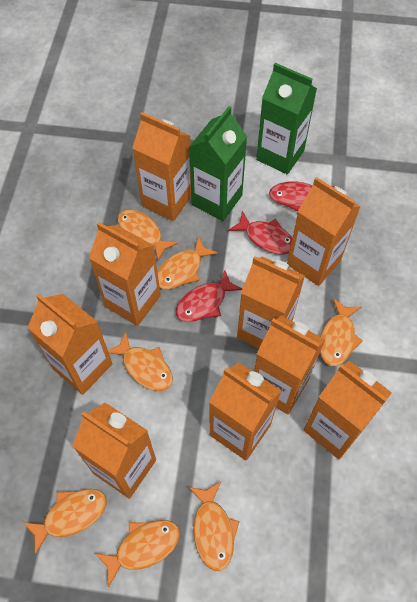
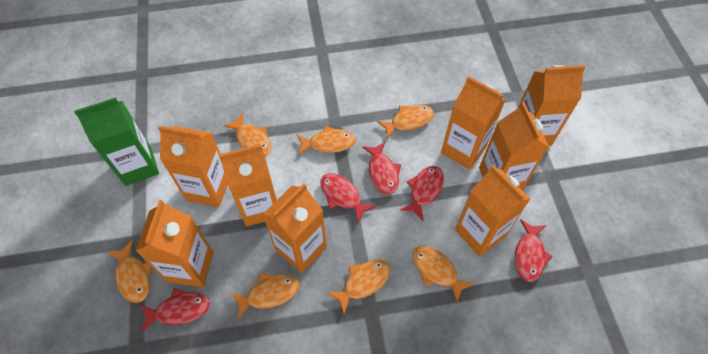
green carton: [189,106,247,221] [256,63,317,174] = 2 -> [74,97,159,186] = 1
orange carton: [27,294,112,395] [72,403,156,499] [89,222,161,326] [132,112,191,221] [209,362,282,461] [237,256,305,349] [254,315,325,414] [287,177,360,286] [304,360,392,459] = 9 -> [135,200,214,287] [158,126,228,207] [219,144,277,226] [262,183,327,273] [441,76,505,169] [455,165,530,257] [479,102,549,190] [518,65,586,146] = 8
red fish: [176,270,242,322] [228,211,292,254] [269,181,334,212] = 3 -> [141,288,210,332] [320,173,376,223] [362,141,401,195] [400,166,444,221] [515,219,553,282] = 5

